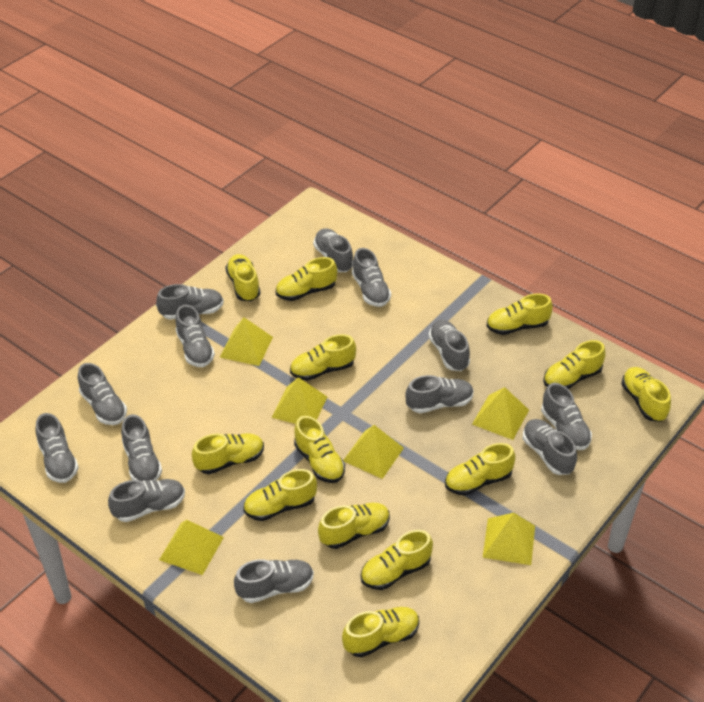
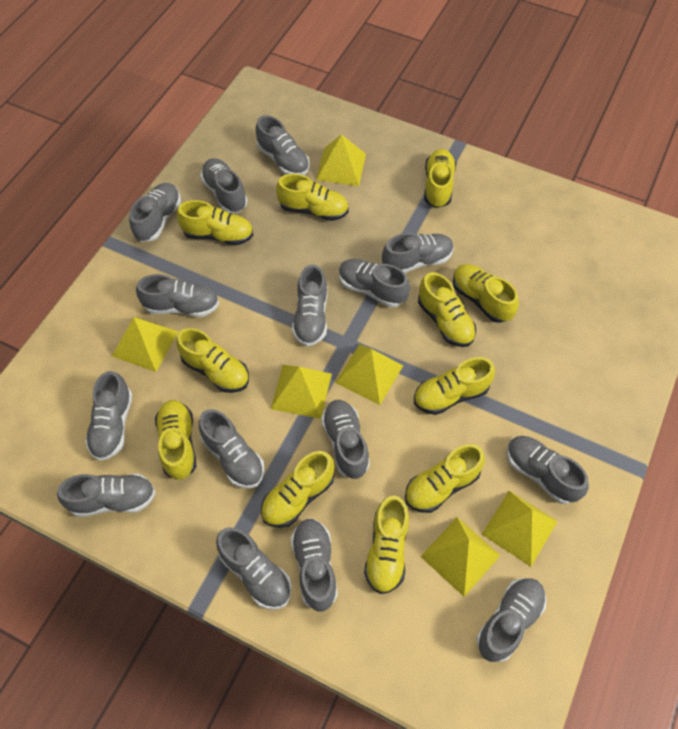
grey shoe: [35,413,79,483] [78,363,127,425] [108,479,185,522] [121,414,162,481] [156,284,224,320] [175,305,215,367] [234,559,314,603] [313,228,353,272] [352,248,391,307] [405,375,474,413] [428,320,470,371] [523,419,577,475] [541,383,592,450] = 13 -> [57,474,156,517] [85,371,132,461] [129,183,181,242] [136,274,219,317] [199,409,264,489] [200,158,248,213] [216,527,292,609] [256,115,310,176] [291,518,338,612] [292,264,327,346] [321,400,370,479] [339,259,410,307] [382,233,454,273] [477,578,546,662] [507,436,589,504] = 15
yellow shoe: [192,433,264,474] [225,254,260,301] [243,469,317,521] [276,257,337,301] [290,334,356,381] [294,416,345,483] [318,503,390,549] [342,607,419,658] [361,530,433,590] [445,443,515,496] [486,293,553,335] [543,340,605,389] [621,367,671,422] = 13 -> [155,400,196,480] [176,328,249,393] [177,200,253,245] [261,451,335,528] [276,174,349,221] [364,495,409,594] [405,444,485,513] [414,357,495,415] [418,272,476,347] [424,149,456,208] [453,264,519,323] = 11

